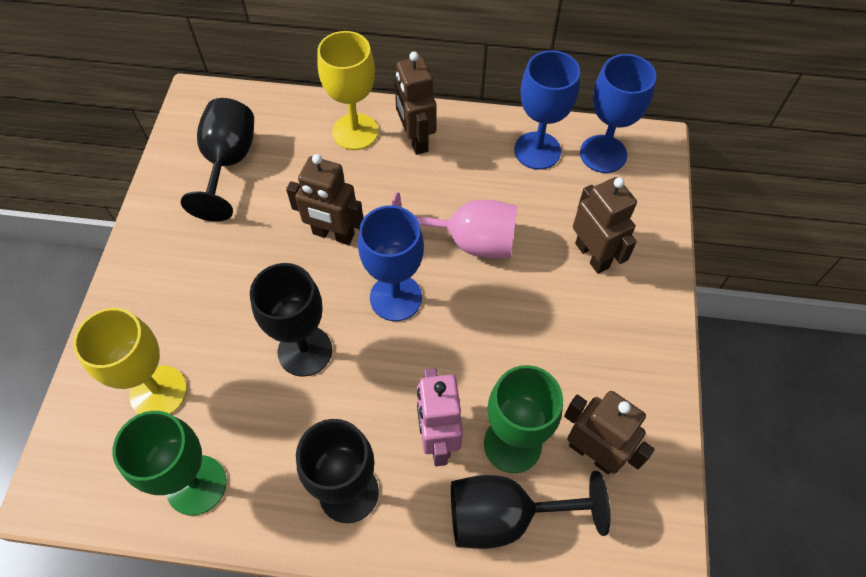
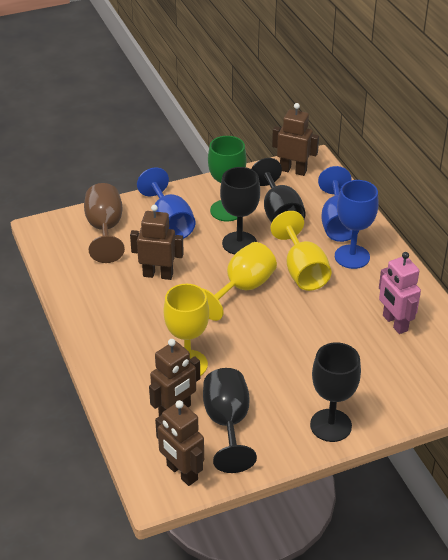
brown goblet: none = 0 -> [84,183,125,263] = 1
green goblet: [113,411,227,516] [484,365,563,473] = 2 -> [208,136,247,221] = 1
pink goblet: [391,192,517,258] = 1 -> none = 0
yellow goblet: [73,308,187,414] [317,31,378,150] = 2 -> [164,284,209,376] [202,242,277,321] [271,211,332,291] = 3

